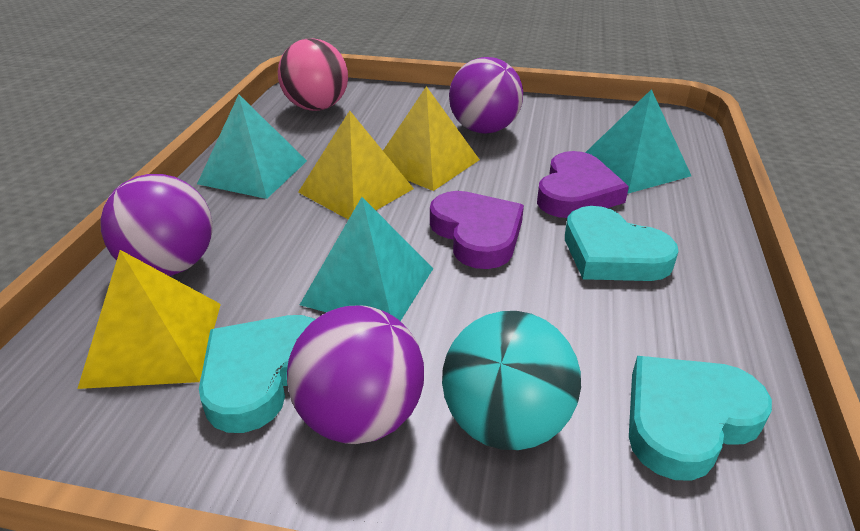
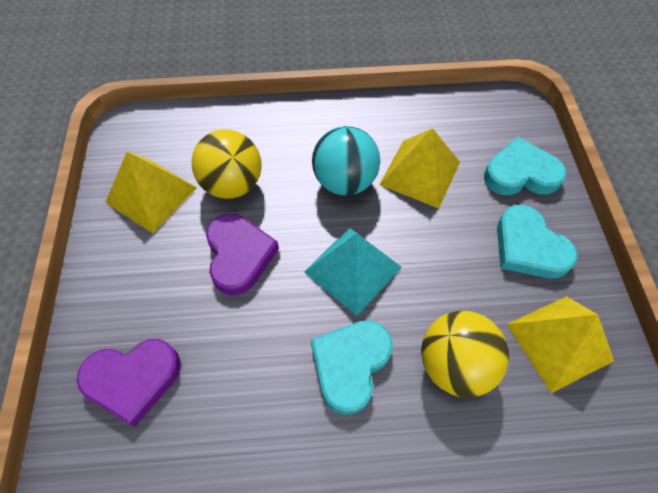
pink ball: [278,38,348,111] = 1 -> none = 0
purple ball: [100,174,212,276] [287,305,424,444] [449,57,523,134] = 3 -> none = 0
turquoise pyramid: [197,95,307,199] [300,197,433,321] [585,89,691,194] = 3 -> [304,227,402,316] = 1
yellow ball: none = 0 -> [191,129,262,199] [421,311,509,397] = 2

